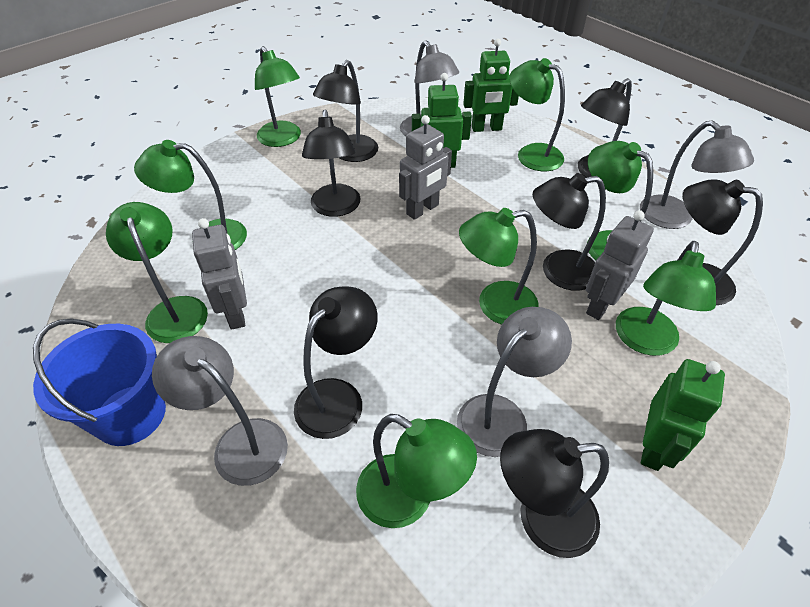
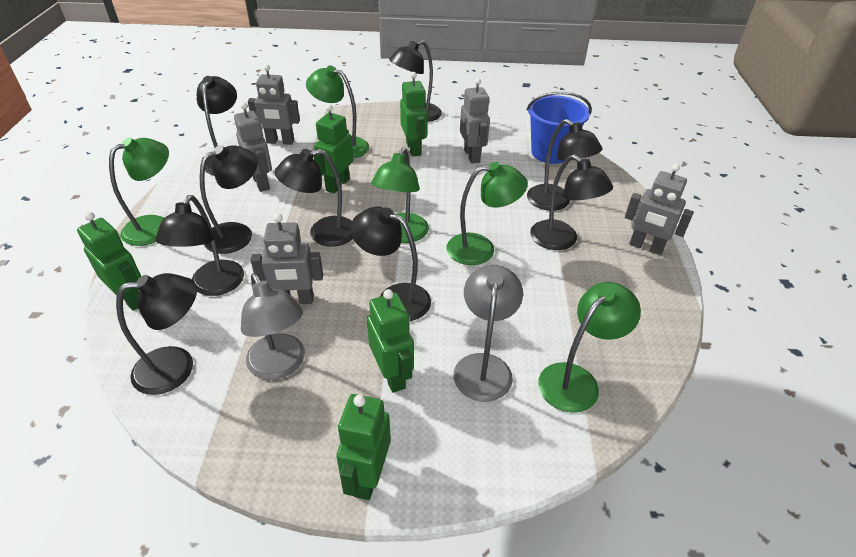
black lamp: [294,287,378,439] [302,110,360,217] [313,60,378,162] [500,429,609,558] [533,173,606,291] [578,78,632,178] [683,179,763,305] = 7 -> [116,273,197,395] [155,195,244,296] [197,76,237,175] [200,145,258,254] [275,149,353,247] [350,206,431,321] [389,40,442,122] [527,119,603,211] [530,154,613,250] = 9
green lamp: [106,202,208,343] [134,140,247,250] [255,46,301,147] [356,414,477,528] [459,208,539,325] [509,58,565,171] [587,141,653,260] [616,241,716,356] = 8 -> [109,137,169,246] [306,66,369,158] [371,148,429,243] [446,162,528,265] [538,282,641,413] = 5
green robot: [412,73,472,168] [463,39,519,132] [641,359,725,471] = 3 -> [77,212,141,311] [313,104,354,193] [336,394,391,500] [367,289,414,393] [400,72,428,157] = 5
grey lamp: [152,336,288,486] [400,40,459,136] [457,307,572,457] [640,121,754,229] = 4 -> [241,273,305,380] [453,265,523,402] = 2
grey robot: [192,218,247,330] [399,115,452,220] [586,210,654,320] = 3 -> [234,102,272,192] [248,64,300,145] [251,213,323,304] [460,78,490,163] [625,164,694,255] = 5

